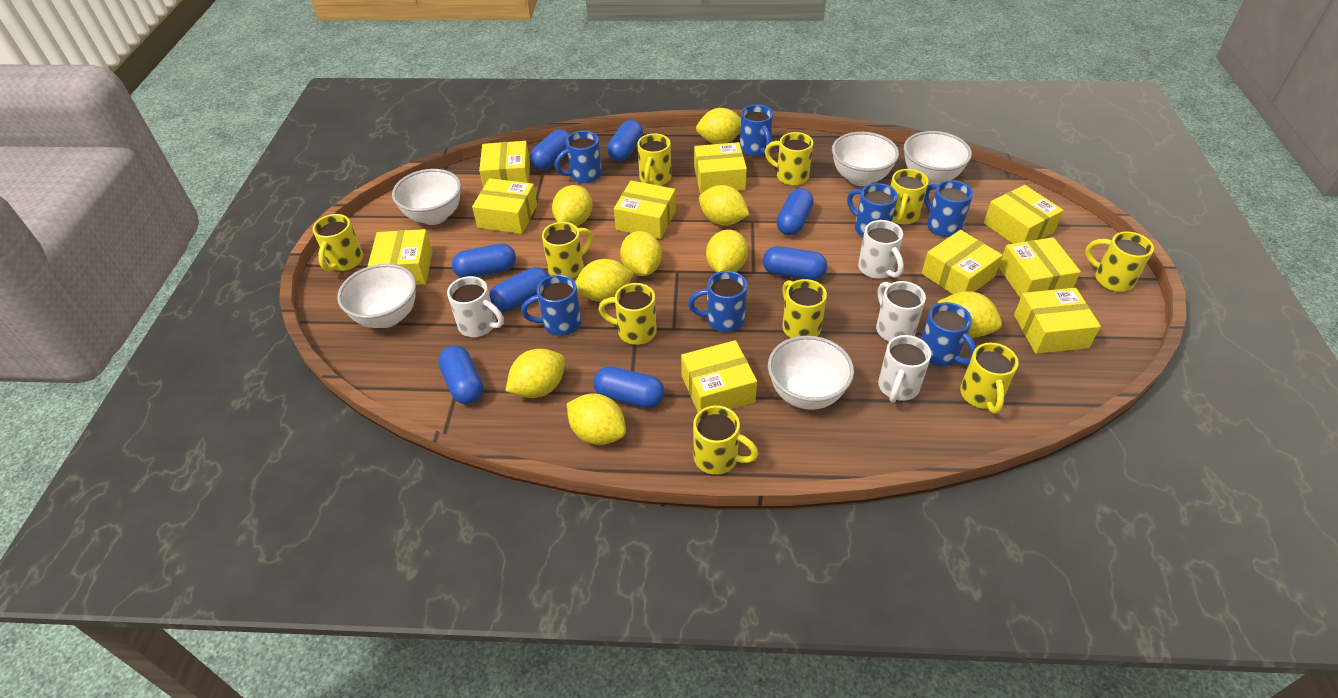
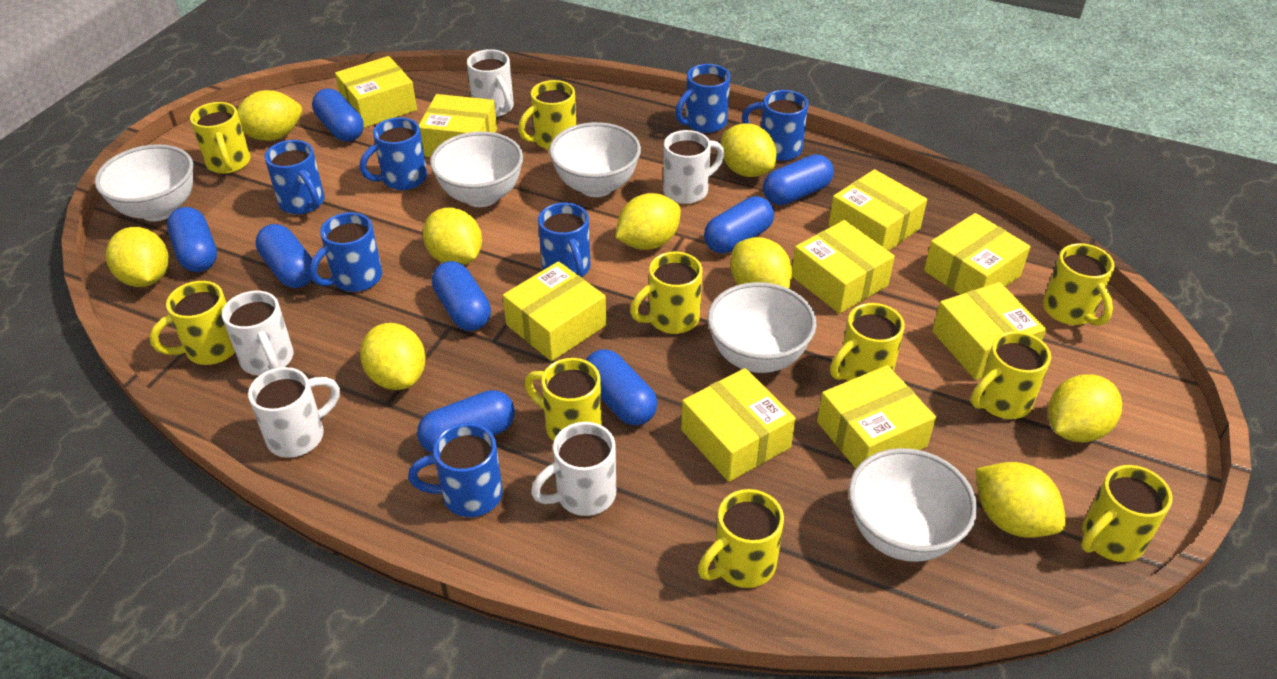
white mug: [447,276,504,337] [858,220,904,279] [876,281,926,341] [878,335,931,403] = 4 -> [222,291,294,375] [248,367,340,458] [467,49,514,117] [531,422,616,516] [663,130,724,204] = 5
yellow box: [368,229,433,285] [472,178,537,234] [479,141,530,188] [614,181,676,239] [681,340,757,412] [694,142,747,194] [922,230,1003,294] [984,185,1064,244] [999,237,1081,299] [1014,288,1101,354] = 10 -> [335,56,417,128] [419,94,497,157] [503,261,606,361] [681,368,796,482] [792,220,895,314] [817,365,936,468] [829,169,927,251] [924,213,1031,295] [932,282,1046,380] = 9

